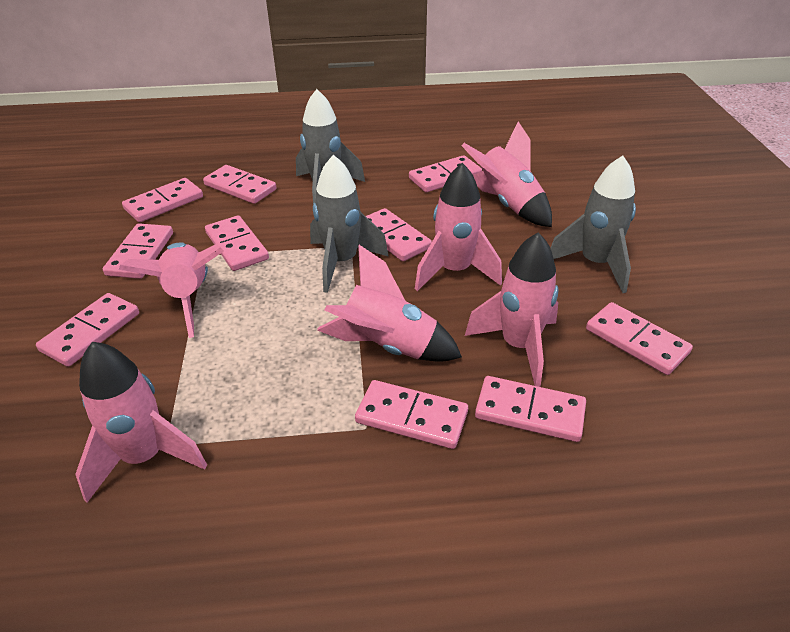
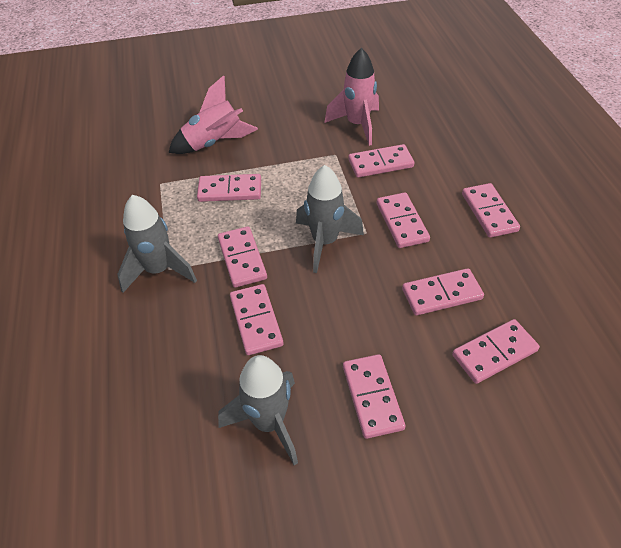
pink domino: [36,293,139,367] [103,223,173,279] [122,178,203,222] [203,165,276,204] [205,215,269,271] [355,380,468,449] [366,208,432,261] [409,155,482,192] [475,376,586,442] [586,302,693,375] = 10 -> [197,174,261,202] [218,226,267,288] [230,284,283,355] [343,354,405,439] [348,144,414,178] [377,192,430,248] [402,268,484,315] [452,319,540,384] [462,183,520,238] = 9
pink rocket: [75,342,207,502] [119,242,224,338] [317,245,462,362] [415,163,502,291] [461,122,552,227] [465,232,559,387] = 6 -> [169,75,258,154] [324,48,379,146] = 2

